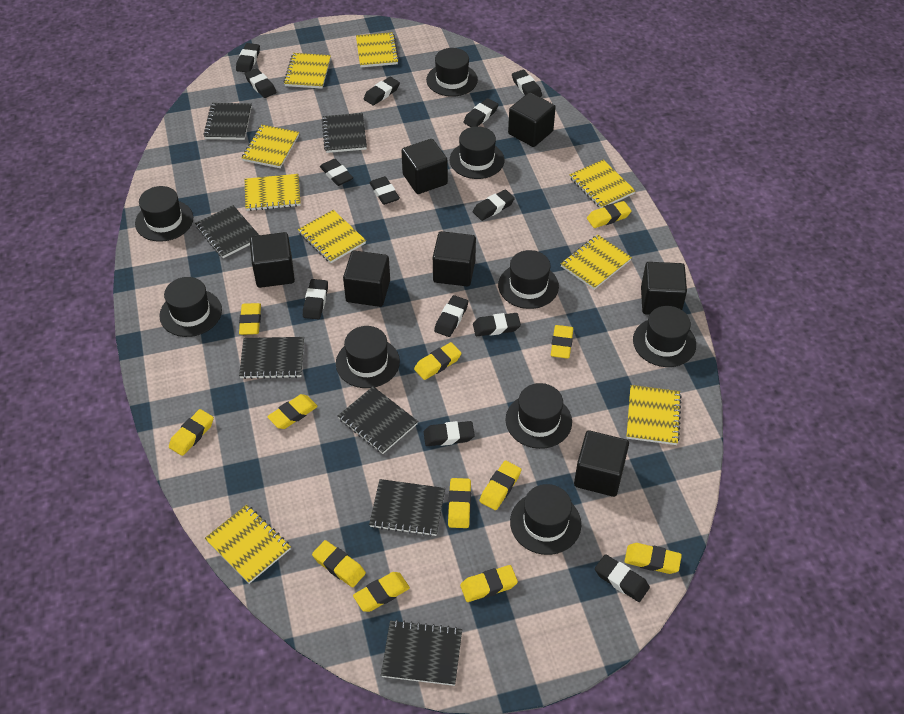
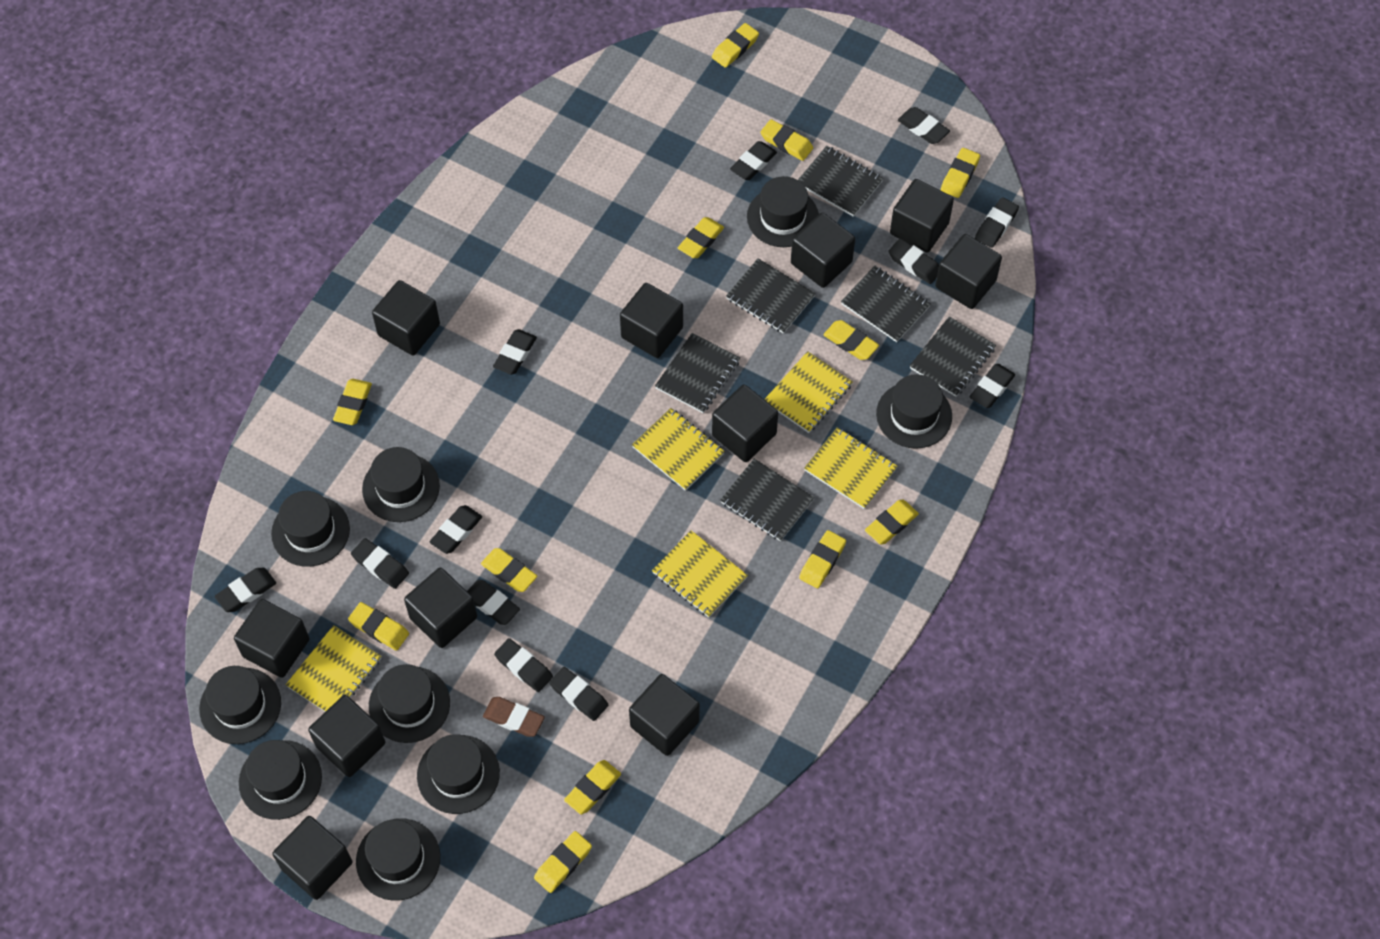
black cube: [250,232,295,288] [343,250,390,307] [401,139,448,194] [433,231,476,286] [508,92,556,147] [574,431,629,497] [641,262,687,315] = 7 -> [234,599,310,678] [272,816,352,900] [308,695,385,777] [372,280,440,355] [404,567,477,648] [620,283,683,358] [629,674,700,756] [712,384,778,462] [791,212,855,288] [890,179,954,253] [935,234,1002,309] = 11
black eraser: [236,43,260,72] [245,68,277,98] [303,279,328,319] [320,159,353,186] [364,77,400,105] [369,176,400,205] [424,421,475,446] [434,295,468,337] [463,98,499,127] [473,189,515,221] [473,313,521,336] [512,70,542,97] [595,554,650,602] = 13 -> [215,568,276,612] [351,538,409,589] [430,505,482,554] [467,580,520,625] [493,329,537,375] [494,638,553,692] [549,667,608,721] [730,141,777,180] [888,238,939,284] [898,107,950,144] [970,364,1015,408] [975,197,1019,248] = 12
black notebook: [195,205,259,258] [203,103,252,140] [239,337,304,379] [322,113,367,153] [338,386,418,454] [369,479,445,537] [381,620,462,686] = 7 -> [655,333,740,413] [720,459,814,541] [726,258,816,334] [798,146,883,217] [841,266,931,342] [910,316,996,397] = 6
brown eraser: none = 0 -> [483,697,545,737] = 1
yellow notebook: [205,505,291,584] [242,125,299,168] [245,174,301,211] [284,53,331,89] [298,210,366,263] [356,32,399,67] [561,235,632,290] [570,160,636,208] [627,385,682,445] = 9 -> [286,625,381,712] [632,408,725,491] [652,531,748,618] [764,351,853,433] [804,427,898,509] = 5

